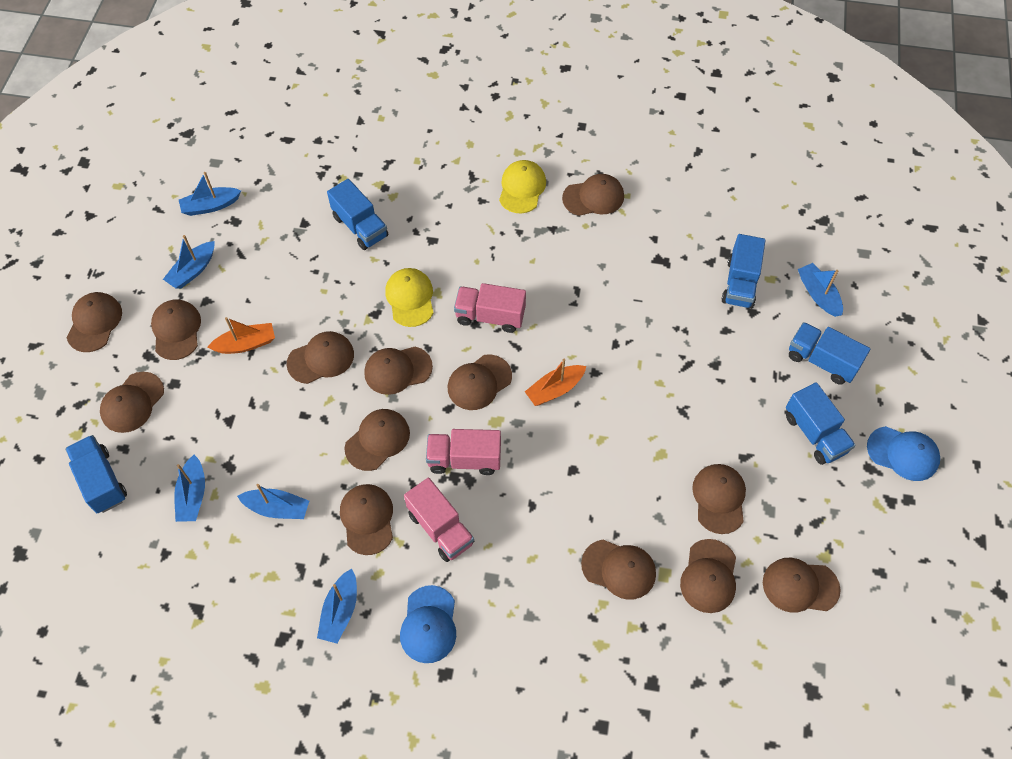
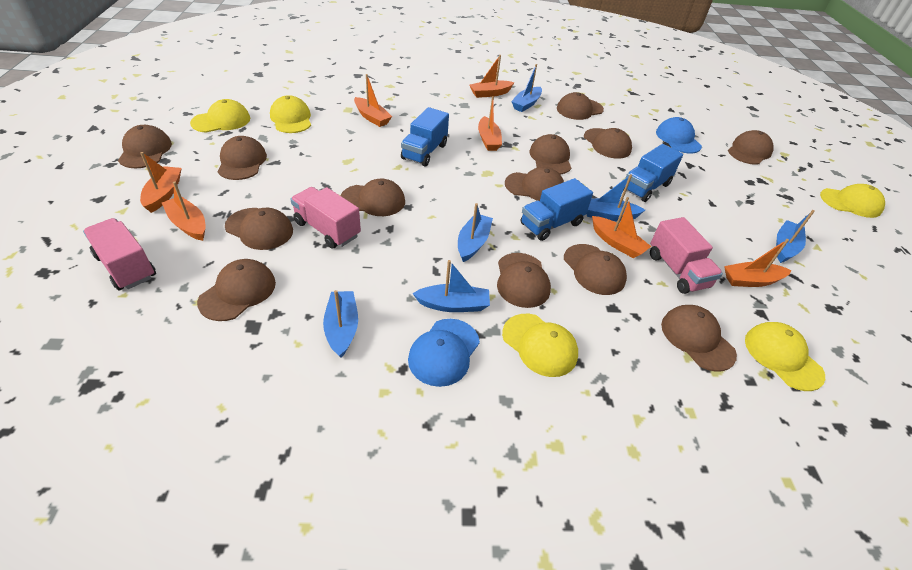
blue truck: [65,435,127,513] [327,179,388,250] [722,234,765,309] [786,382,856,465] [789,322,870,385] = 5 -> [401,107,449,166] [521,178,593,241] [624,144,683,202] = 3
orange boat: [207,317,275,354] [525,359,586,406] = 2 -> [140,152,182,213] [162,182,206,241] [354,74,392,127] [469,55,515,98] [478,96,502,151] [592,197,652,258] [724,239,792,287] = 7
yellow cap: [385,268,434,327] [499,160,546,213] = 2 -> [190,99,250,133] [270,95,311,133] [502,314,578,377] [745,322,825,391] [820,184,885,218] = 5

